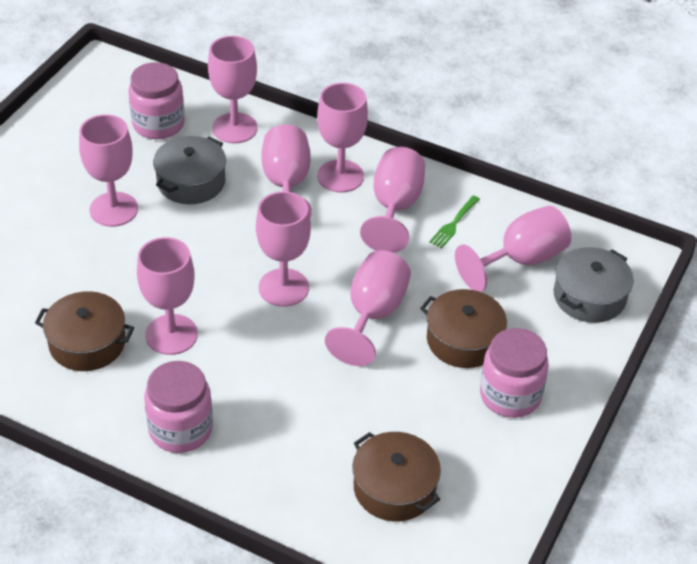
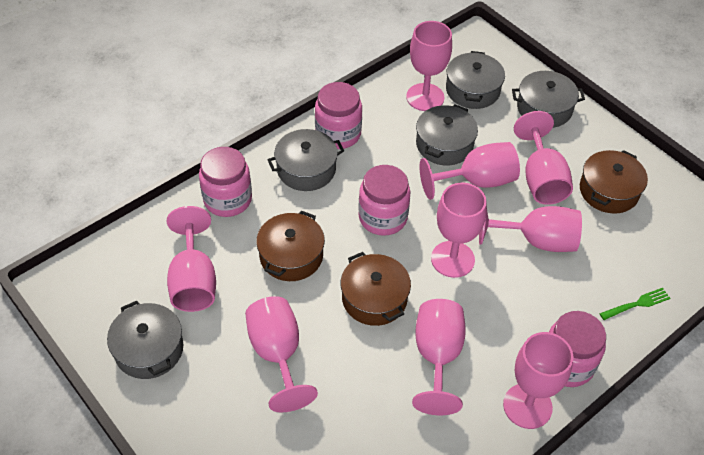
grey pot: [153,136,226,204] [554,247,634,323] = 2 -> [107,301,183,379] [268,129,344,191] [416,105,478,165] [446,51,505,109] [512,71,585,128] = 5
pink jar: [129,62,185,139] [144,361,213,453] [480,328,549,418] = 3 -> [199,147,252,217] [315,82,362,149] [358,165,410,236] [549,311,606,387] = 4

